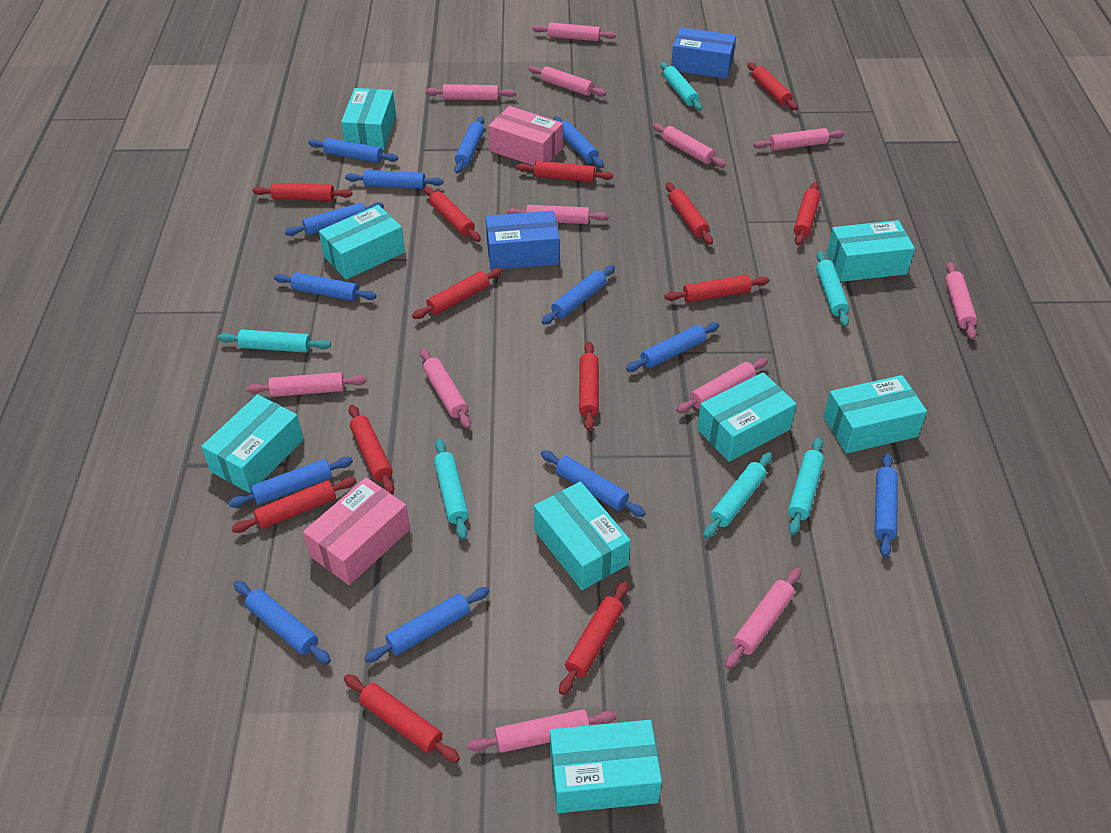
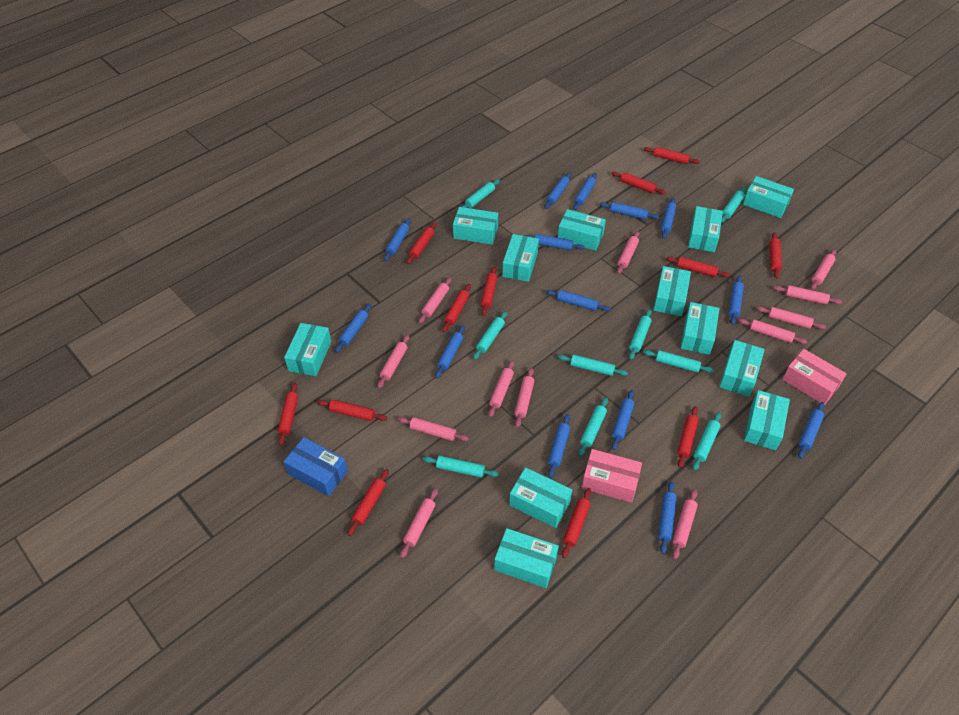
blue box: [486,211,560,270] [671,28,736,79] = 2 -> [283,437,348,496] = 1
blue rolling pin: [228,457,353,508] [234,581,331,664] [274,272,377,301] [285,202,384,236] [308,138,398,163] [345,170,443,189] [365,587,489,663] [454,116,484,173] [541,450,646,517] [542,265,615,325] [553,117,604,168] [626,322,719,372] [875,453,898,557] = 13 -> [335,304,371,353] [384,218,411,261] [435,325,465,378] [523,234,585,250] [545,173,571,209] [546,290,610,311] [548,414,570,478] [573,173,597,210] [600,202,659,220] [612,390,634,450] [658,481,677,554] [661,197,677,239] [729,275,744,325] [798,402,825,458] = 14
red rolling pin: [232,477,357,533] [252,183,352,201] [344,674,460,763] [348,405,394,494] [412,268,503,319] [424,186,481,242] [516,161,613,182] [559,581,628,695] [579,342,599,431] [665,275,769,303] [666,182,713,245] [748,62,798,110] [794,182,820,245] = 13 -> [278,383,298,446] [317,400,387,421] [348,469,389,536] [407,222,436,264] [442,284,471,332] [481,266,498,316] [562,488,591,558] [612,172,666,195] [644,147,700,164] [666,256,730,277] [677,406,699,468] [770,232,782,279] = 12
turquoise box: [201,394,304,493] [319,205,405,280] [341,88,396,150] [534,482,631,590] [550,720,662,813] [697,372,797,462] [824,375,927,454] [827,220,915,282] = 8 -> [284,323,331,376] [453,207,498,245] [494,528,559,588] [502,234,539,282] [509,467,572,528] [558,209,606,251] [653,266,691,316] [680,302,719,355] [688,206,723,252] [719,340,765,397] [743,176,794,218] [744,390,790,450] = 12
turquoise rolling pin: [218,329,331,353] [434,439,469,540] [660,62,702,111] [703,452,772,539] [788,437,824,535] [816,251,849,327] = 6 -> [423,456,499,477] [461,179,500,208] [473,311,507,360] [558,355,628,376] [579,397,608,456] [629,309,652,360] [643,350,714,373] [692,412,721,471] [721,187,746,223] = 9

